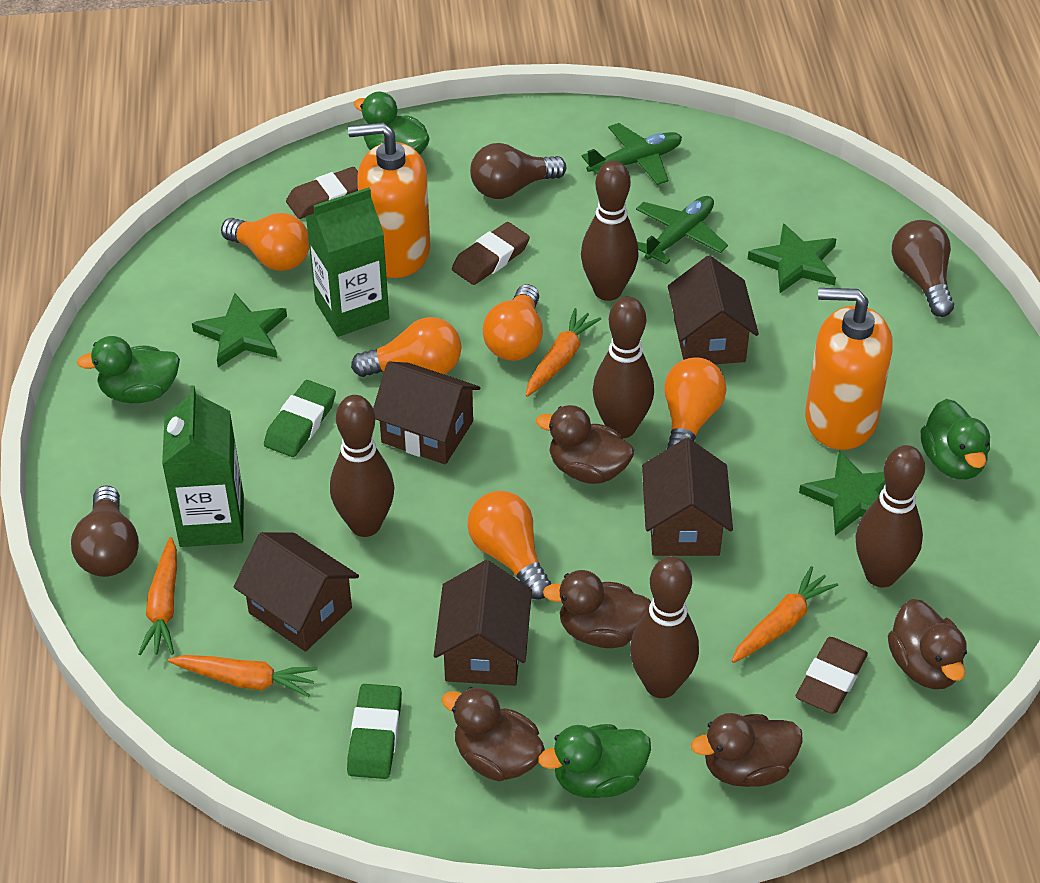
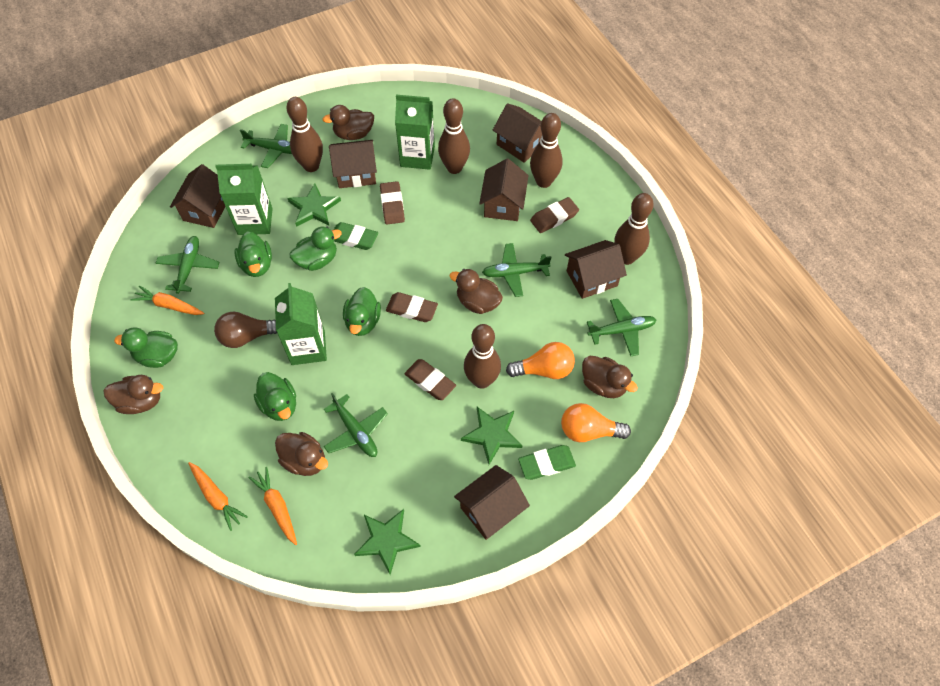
brown eraser: [286,167,358,219] [452,222,530,285] [796,637,868,714] = 3 -> [380,181,405,224] [386,292,438,322] [404,359,456,400] [530,197,579,233] = 4
brown house: [234,532,359,652] [373,361,480,465] [434,560,532,686] [642,438,733,556] [668,256,759,364] = 5 -> [170,164,225,228] [329,140,377,188] [454,465,530,540] [479,159,529,221] [493,103,542,163] [565,240,627,299] = 6
brown light bulb: [71,486,139,577] [470,143,566,199] [892,220,954,317] = 3 -> [214,312,277,348] = 1
green carton: [162,385,244,547] [305,187,389,337] = 2 -> [215,164,273,235] [275,283,327,365] [395,95,435,170] = 3
green duck: [77,336,180,403] [354,92,430,155] [538,724,651,798] [921,399,990,479] = 4 -> [114,327,178,368] [234,232,272,277] [254,372,296,421] [290,227,342,271] [343,287,381,336] = 5
green plane: [582,123,682,185] [636,196,728,264] = 2 -> [156,236,220,294] [240,124,292,168] [324,393,388,457] [482,243,552,297] [587,299,656,356] = 5
orange carrot: [138,537,177,655] [168,655,318,697] [526,308,601,397] [732,566,838,663] = 4 -> [131,286,204,315] [188,462,248,531] [249,467,297,545] = 3
orange light bulb: [221,213,309,271] [351,317,461,377] [467,491,551,599] [483,284,543,361] [664,357,727,450] = 5 -> [506,342,575,379] [561,403,631,442] = 2
orange soap dispenser: [348,122,430,278] [805,288,893,450] = 2 -> none = 0

